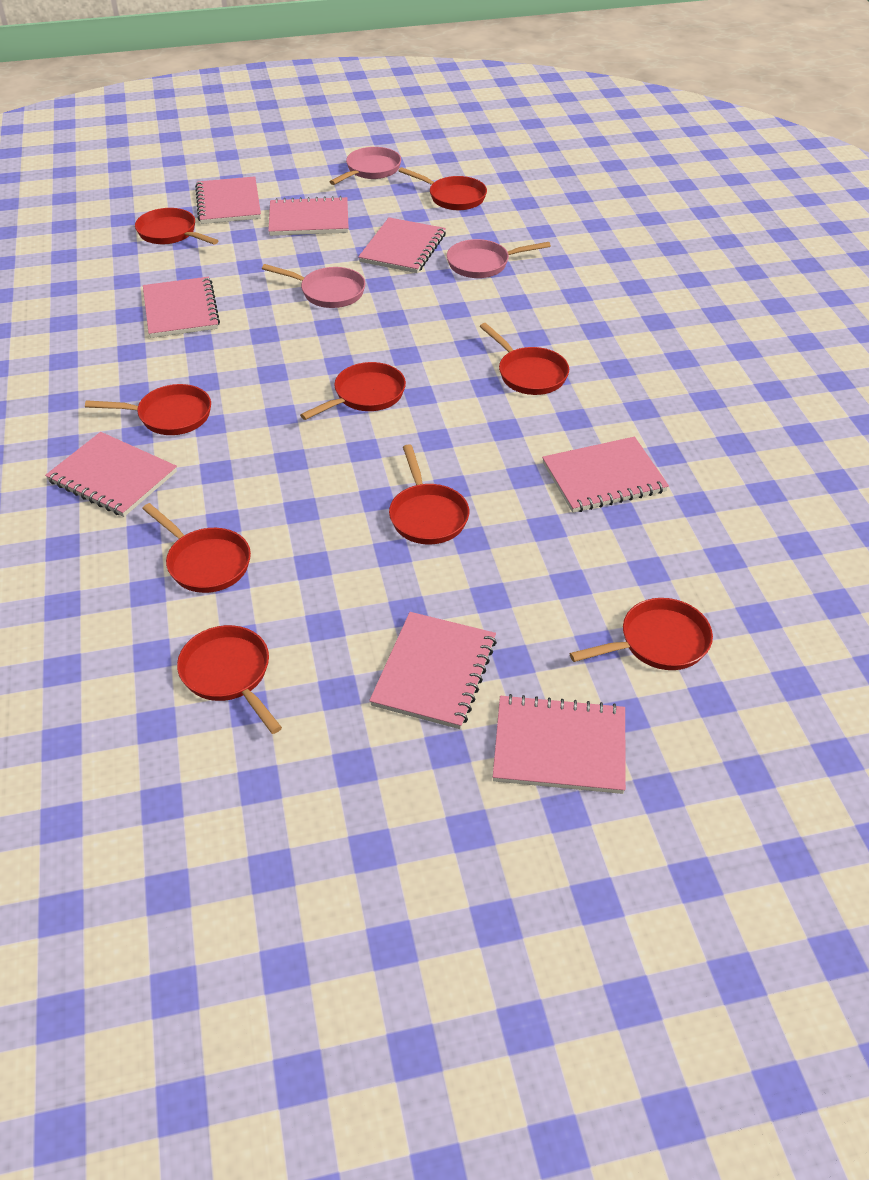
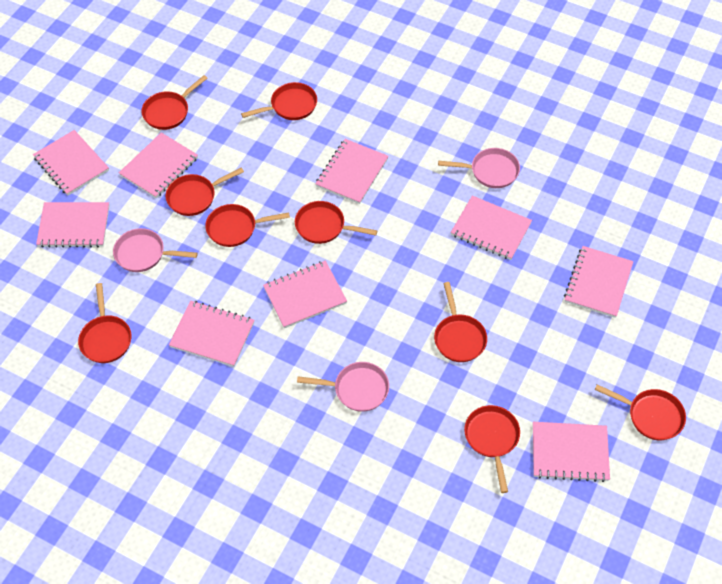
pink notebook: [45,432,177,517] [143,277,220,338] [195,176,261,224] [268,196,349,236] [358,217,446,273] [369,612,497,729] [493,694,626,794] [542,437,669,513] = 8 -> [33,130,109,195] [36,202,110,248] [119,132,198,198] [169,301,254,367] [263,261,347,328] [315,139,389,204] [451,196,532,260] [533,422,610,482] [564,246,633,318] = 9

